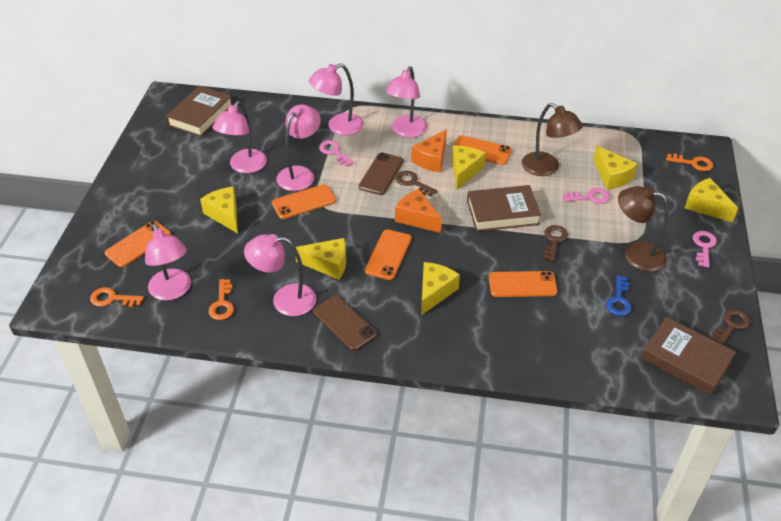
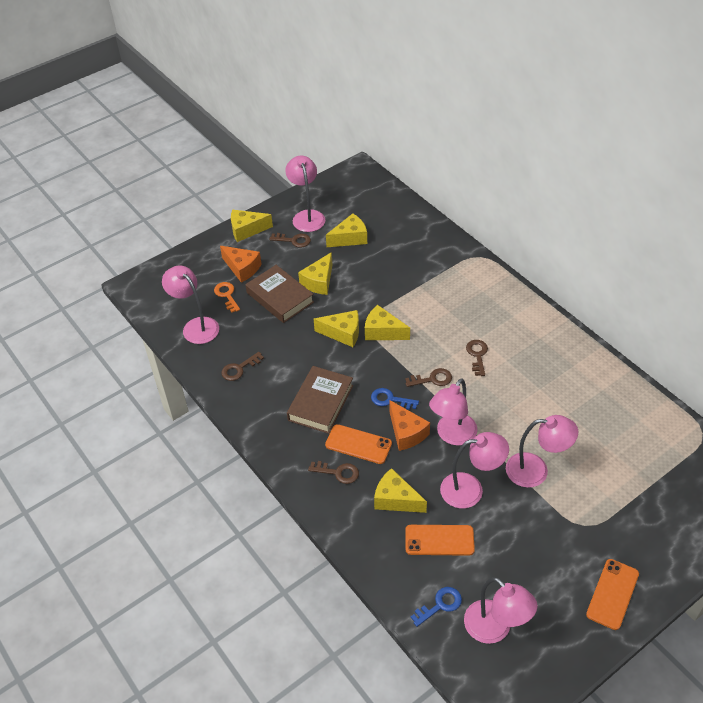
blue key: [606,275,632,316] = 1 -> [371,388,419,410] [411,587,462,627] = 2
brown book: [166,85,233,137] [467,185,541,232] [641,317,736,395] = 3 -> [245,265,314,323] [287,366,353,434] = 2
brown key: [396,171,437,196] [543,225,568,261] [712,309,750,345] = 3 -> [221,352,264,381] [270,233,311,248] [308,461,359,484] [405,368,452,387] [466,340,488,376] = 5
brown lamp: [522,103,583,176] [618,186,669,272] = 2 -> none = 0
brown phone: [313,296,377,351] [359,153,404,195] = 2 -> none = 0
orange key: [90,287,144,307] [209,279,234,320] [666,154,713,171] = 3 -> [214,282,240,313] = 1
orange phone: [105,221,171,267] [272,184,336,219] [365,230,412,280] [452,135,512,165] [489,271,557,297] = 5 -> [325,424,392,464] [405,525,475,556] [586,559,639,630] = 3
pink key: [319,140,354,167] [563,188,610,204] [693,231,717,268] = 3 -> none = 0

